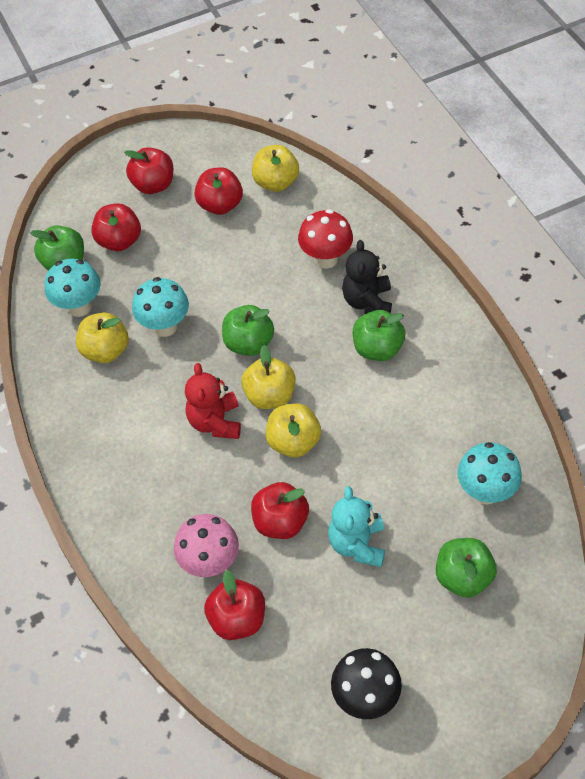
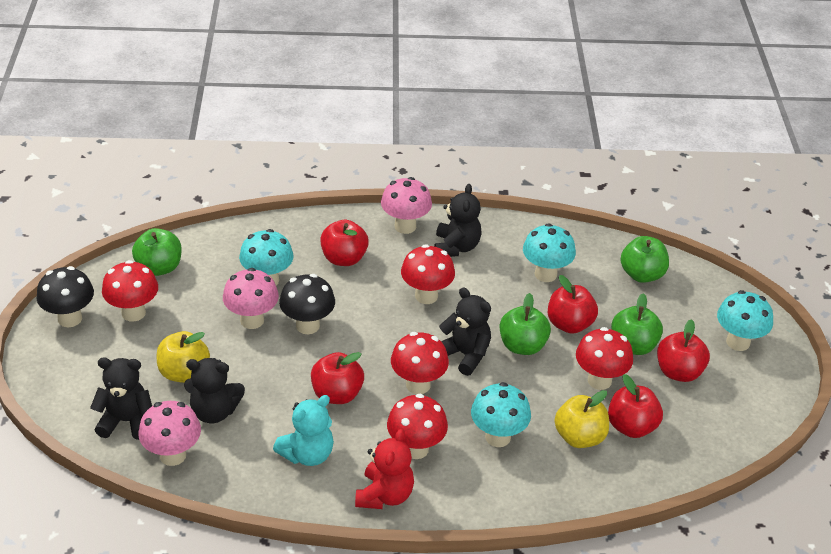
black mushroom: [331,648,402,719] = 1 -> [36,266,94,327] [279,274,335,334] = 2
black teddy bear: [342,240,392,314] = 1 -> [90,357,152,440] [184,358,245,423] [434,184,482,257] [439,287,491,376] = 4
pink mushroom: [174,514,239,577] = 1 -> [138,401,201,466] [223,268,279,329] [381,177,432,234] = 3
red mushroom: [298,209,353,269] = 1 -> [102,260,158,322] [387,394,448,459] [391,332,449,394] [401,244,455,304] [576,327,633,390] = 5
turquoise mushroom: [45,259,101,317] [132,277,189,337] [458,442,522,505] = 3 -> [239,229,294,285] [471,382,531,447] [523,223,576,282] [717,290,773,351] = 4
yellow apple: [76,312,129,363] [241,345,295,409] [252,145,299,192] [266,403,321,457] = 4 -> [157,331,210,383] [555,390,609,448] = 2

